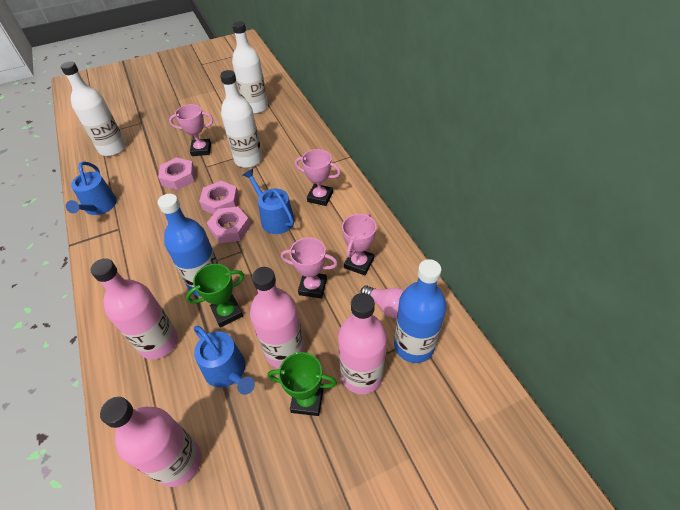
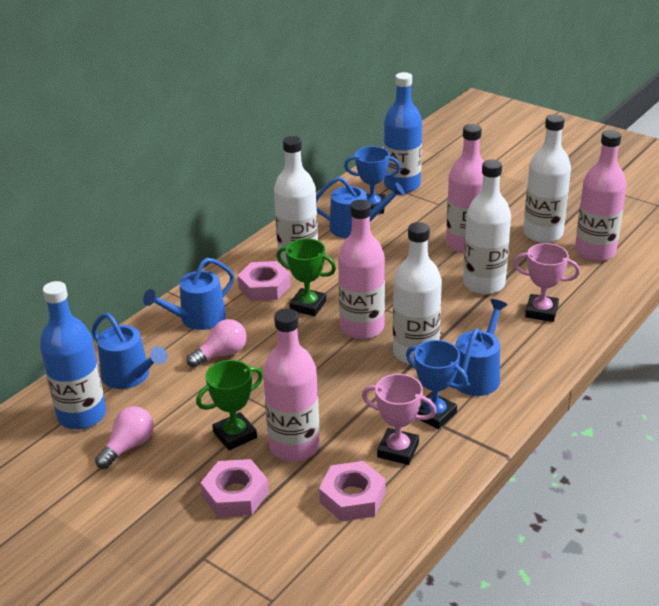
blue trophy: none = 0 -> [344,146,401,214] [406,340,468,429] = 2
blue watering can: [66,161,117,215] [194,326,255,395] [243,169,295,234] = 3 -> [92,313,167,389] [143,258,234,330] [316,177,405,238] [452,299,508,396] = 4
pink light bulb: [361,285,404,318] = 1 -> [95,406,154,469] [187,319,247,367] = 2
pink trophy: [169,104,213,156] [281,237,338,298] [295,149,341,206] [342,213,376,275] = 4 -> [362,374,437,465] [513,243,580,322] = 2
white bottle: [61,61,126,156] [220,70,263,168] [232,21,268,114] = 3 -> [274,136,318,264] [393,222,442,365] [463,160,511,294] [523,114,571,243] = 4

